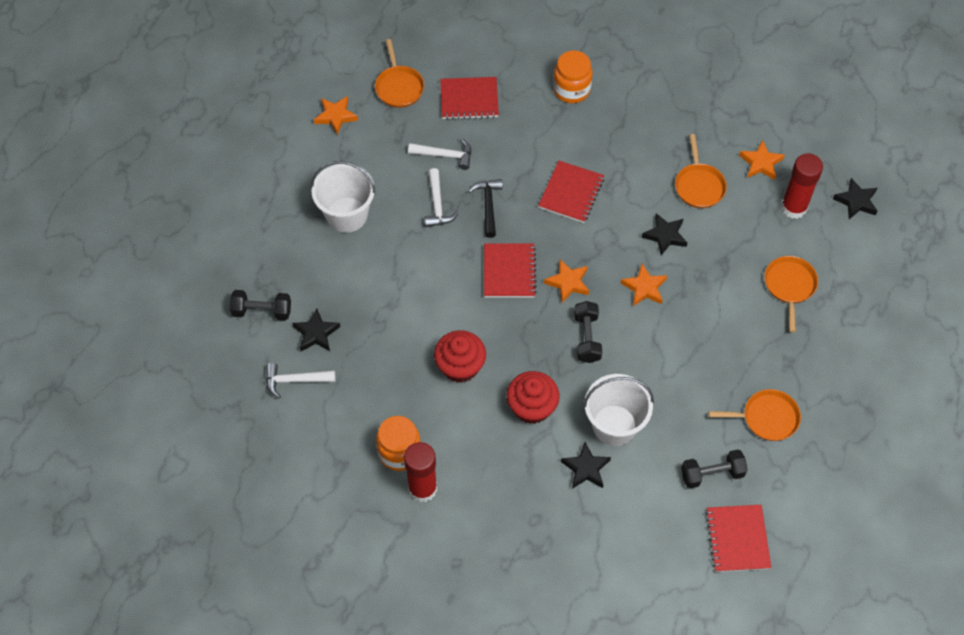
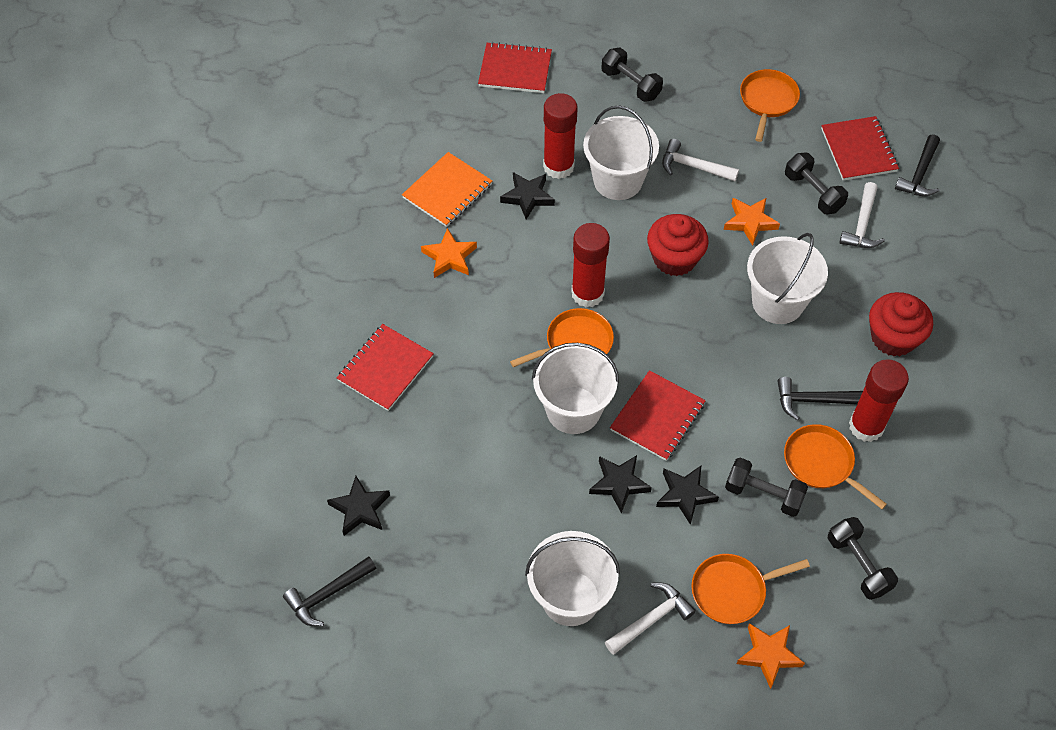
black dumbbell: [230,290,291,321] [574,301,602,363] [681,449,747,488] = 3 -> [601,48,663,102] [725,458,808,517] [785,153,848,214] [828,517,898,600] = 4
black hammer: [468,179,502,238] = 1 -> [283,556,377,626] [777,377,863,420] [895,134,940,196] = 3
orange jar: [376,416,421,471] [553,51,592,103] = 2 -> none = 0
orange notebook: none = 0 -> [402,152,492,227] = 1
orange star: [314,96,358,135] [544,259,589,303] [621,264,667,306] [739,140,785,180] = 4 -> [421,228,477,278] [724,198,780,246] [736,623,805,689] = 3
red glue stick: [404,442,437,502] [781,153,823,219] = 2 -> [543,93,578,179] [571,223,610,307] [849,359,909,442] = 3
white bucket: [311,161,376,233] [583,374,654,446] = 2 -> [525,531,620,626] [532,343,619,434] [583,105,659,200] [747,233,828,324] = 4

